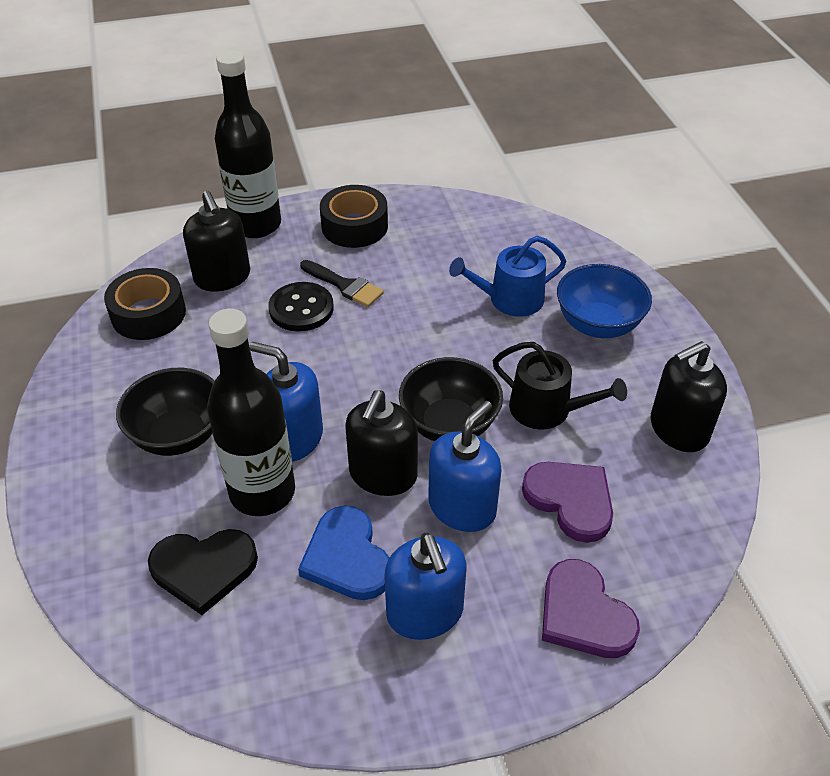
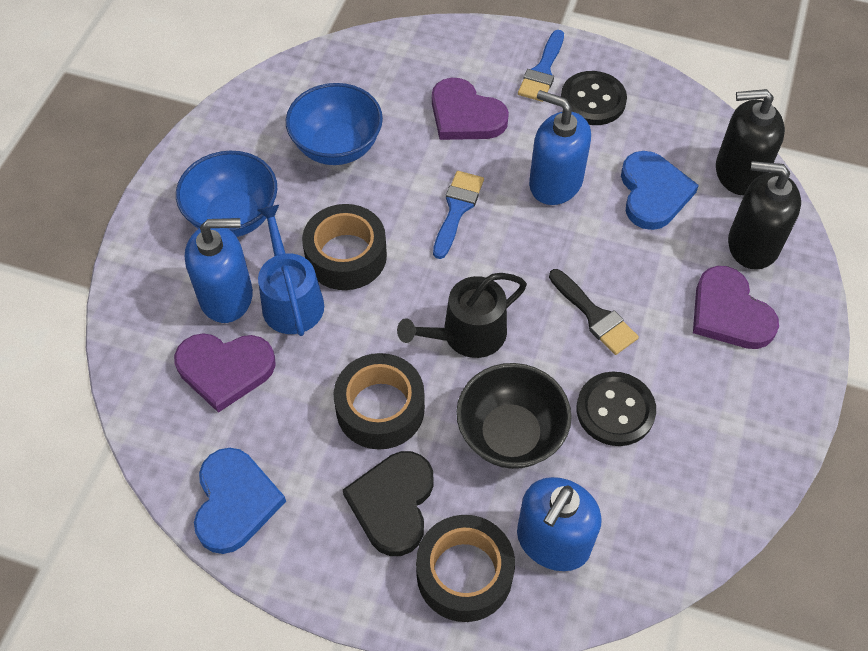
black bottle: [207,309,295,516] [215,50,281,238] = 2 -> none = 0
black bowl: [116,368,215,456] [399,357,503,441] = 2 -> [456,363,572,469] = 1
black button: [268,282,334,332] = 1 -> [561,71,627,125] [577,371,656,446] = 2
black soap dispenser: [183,191,250,291] [345,390,418,496] [651,341,727,452] = 3 -> [716,89,785,196] [728,161,801,270] = 2
black tape: [104,268,186,340] [320,185,388,248] = 2 -> [302,204,387,290] [334,353,425,450] [416,515,515,622] = 3
blue bowl: [557,264,652,338] = 1 -> [176,151,277,237] [286,83,383,165] = 2
blue brush: none = 0 -> [433,171,484,259] [518,30,564,102] = 2
blue heart: [298,506,390,600] = 1 -> [194,448,286,554] [621,151,699,230] = 2
purple heart: [522,462,613,543] [542,559,640,658] = 2 -> [174,333,276,413] [432,78,509,140] [693,266,779,349] = 3

